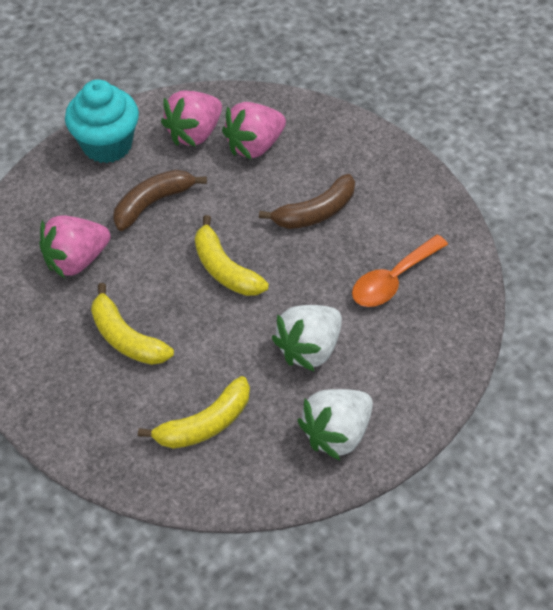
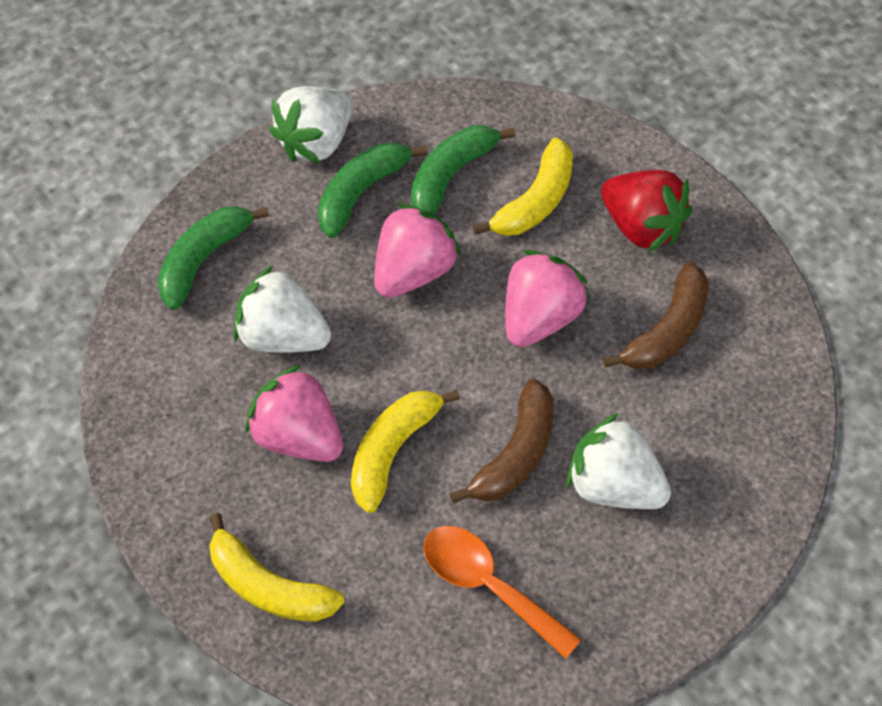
green banana: none = 0 -> [157,206,269,310] [317,143,427,238] [411,125,516,214] = 3
red strawberry: none = 0 -> [601,170,692,252] = 1
turquoise cupcake: [65,80,139,163] = 1 -> none = 0
white strawberry: [272,305,342,372] [298,389,373,461] = 2 -> [233,265,331,353] [269,86,352,164] [566,413,671,509] = 3

